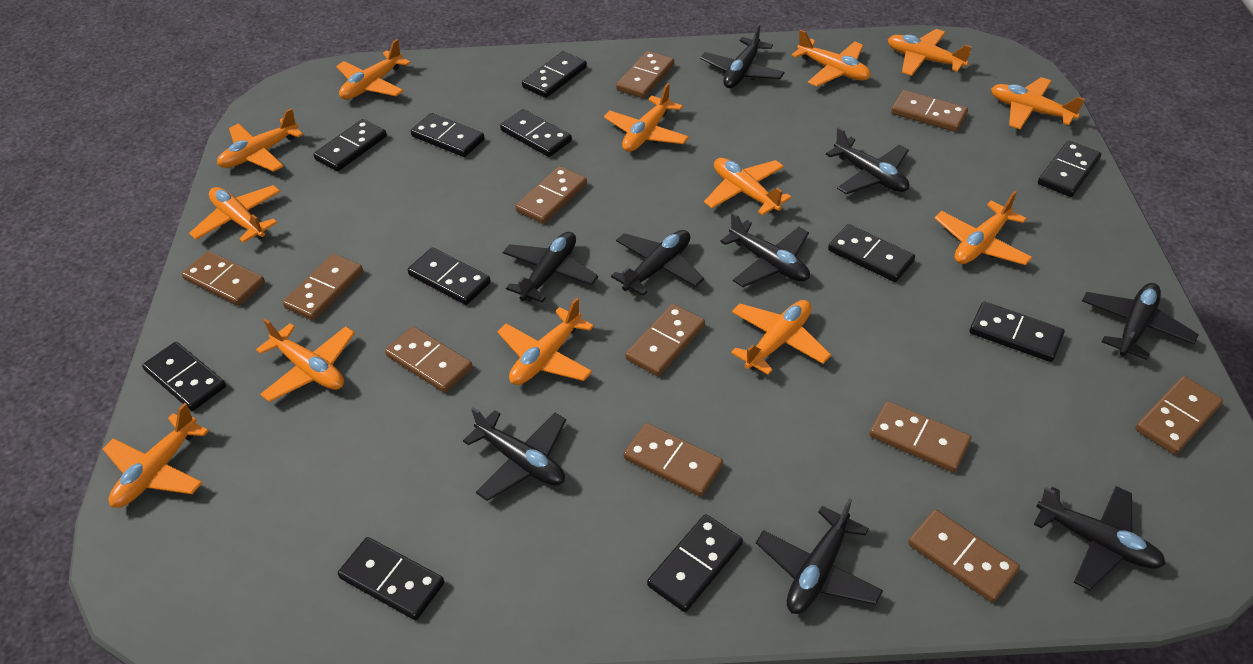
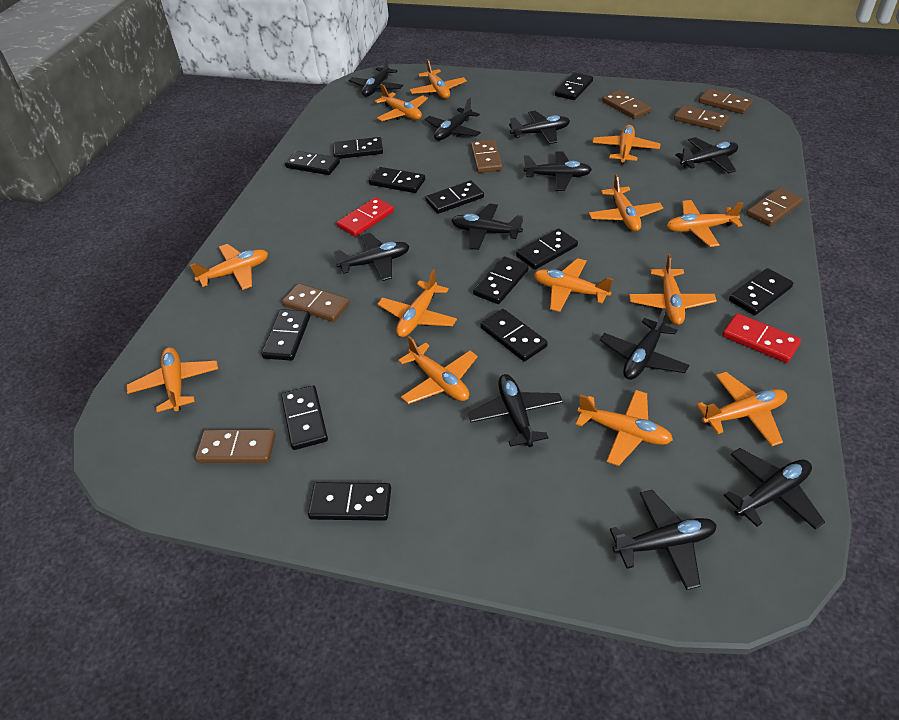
black domino: [142,342,226,411] [313,119,387,171] [338,537,444,620] [408,247,491,305] [411,113,485,157] [500,109,572,157] [522,51,587,98] [647,514,743,612] [828,224,915,282] [970,302,1065,362] [1038,141,1101,197] = 11 -> [261,309,310,361] [281,385,328,450] [285,151,340,175] [308,482,391,521] [333,137,383,159] [369,167,425,193] [425,180,484,214] [473,256,529,304] [480,309,548,362] [516,228,578,270] [555,72,593,100] [729,268,793,315] = 12
black plane: [463,407,566,501] [503,232,598,303] [611,230,704,296] [700,24,785,88] [720,212,810,287] [756,498,883,614] [826,127,909,194] [1034,486,1166,591] [1082,283,1199,360] = 9 -> [334,233,409,281] [348,56,403,97] [425,98,481,140] [451,203,523,250] [468,374,563,447] [509,111,570,144] [523,151,592,191] [600,308,689,380] [610,490,717,590] [675,137,738,173] [723,448,825,530] = 11
brown domino: [182,251,265,306] [283,254,363,321] [385,326,473,393] [515,166,587,224] [616,51,674,98] [623,423,723,497] [625,304,705,376] [869,401,971,472] [891,90,968,132] [908,510,1020,602] [1135,376,1223,455] = 11 -> [195,430,276,463] [282,283,350,322] [471,139,502,173] [602,90,651,119] [674,105,729,131] [699,89,753,114] [747,188,803,226] = 7
red domino: none = 0 -> [337,197,394,237] [723,313,801,363] = 2

